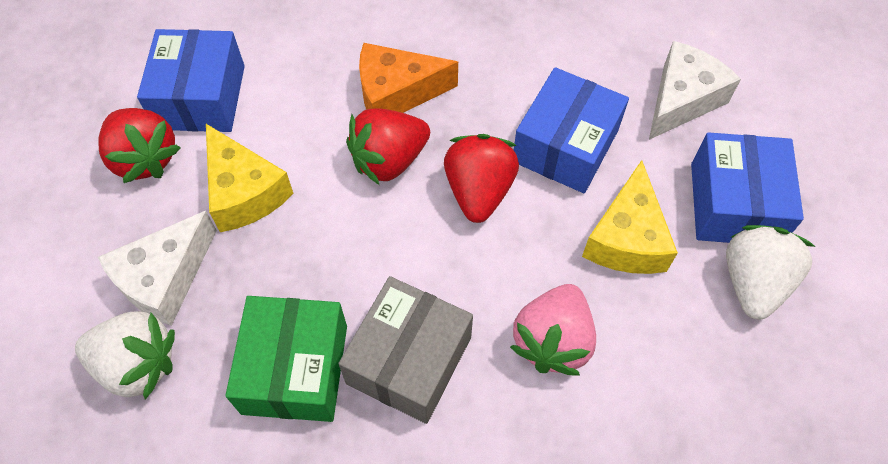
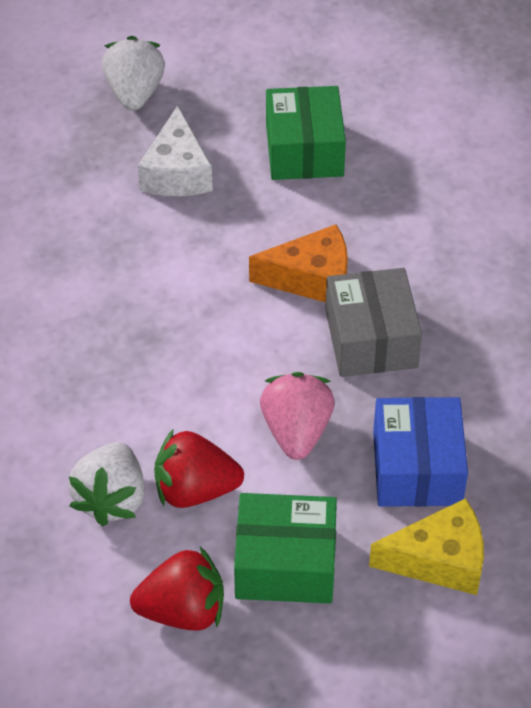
blue box: [137,29,245,132] [514,67,629,193] [691,132,804,243] = 3 -> [373,397,468,507] = 1
green box: [225,296,347,422] = 1 -> [234,493,337,604] [266,86,346,180] = 2
red strawberry: [98,108,181,183] [346,108,430,185] [444,134,519,223] = 3 -> [130,547,224,631] [154,428,244,508] = 2
white cheese: [98,211,217,326] [649,41,741,140] = 2 -> [138,105,213,196] = 1
yellow cheese: [206,124,294,232] [582,160,678,274] = 2 -> [369,498,484,595] = 1

